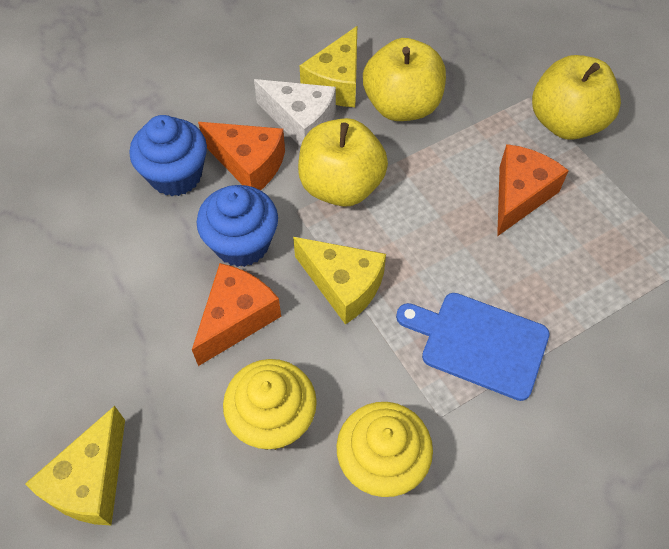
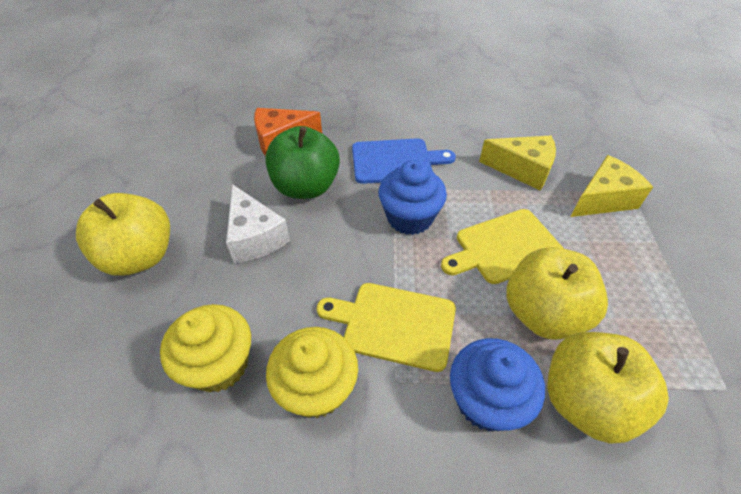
green apple: none = 0 -> [265,126,340,199] = 1
orange cheese: [192,263,281,366] [198,122,285,190] [497,144,569,236] = 3 -> [254,108,322,155] = 1
yellow cheese: [25,406,125,525] [293,237,386,325] [300,26,357,107] = 3 -> [479,135,556,191] [571,155,653,217] = 2
yellow cutting board: none = 0 -> [317,283,456,372] [441,209,564,284] = 2

